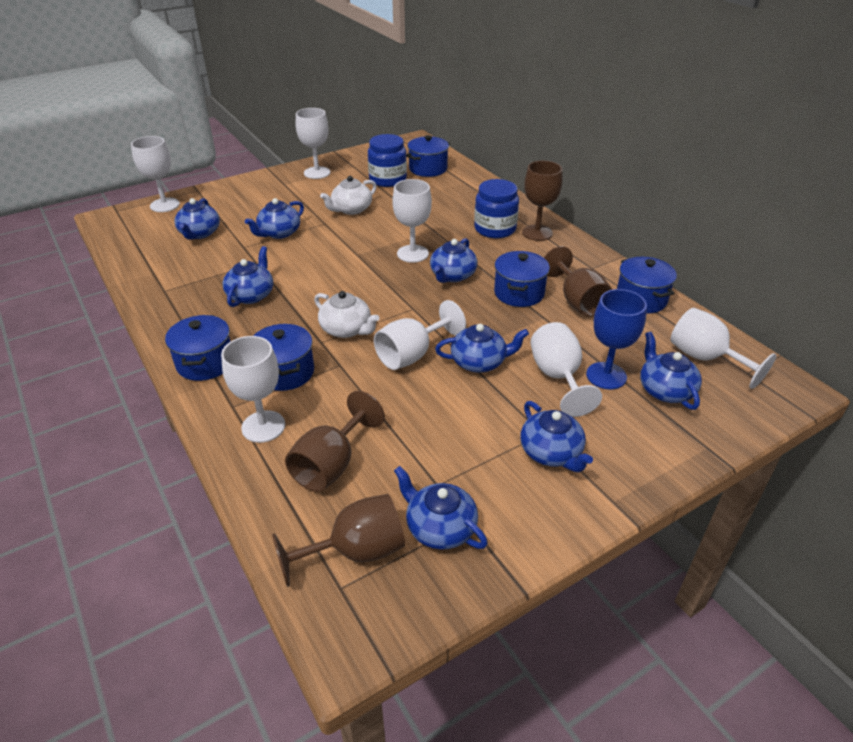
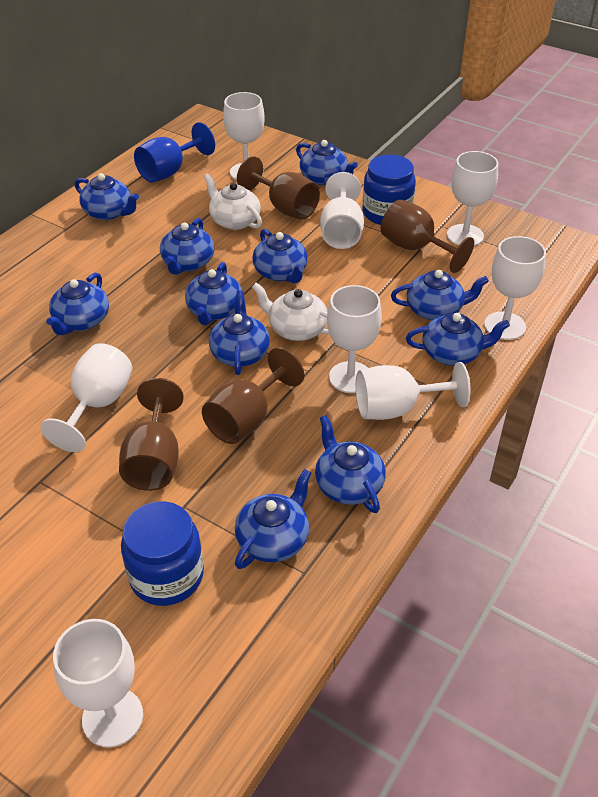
blue pot: [165,315,231,381] [253,324,314,391] [406,135,450,177] [494,251,550,307] [617,257,677,314] = 5 -> none = 0
blue teapot: [174,198,220,240] [223,246,273,307] [245,198,304,239] [394,466,488,550] [430,238,477,283] [435,324,529,373] [520,401,593,472] [640,332,702,410] = 8 -> [46,273,109,335] [75,173,139,220] [160,218,214,275] [185,262,242,325] [209,290,270,375] [235,469,311,569] [252,229,308,283] [296,140,358,185] [315,415,386,513] [391,270,489,320] [406,313,510,366] = 11
white goblet: [131,136,180,212] [221,336,285,443] [296,108,330,179] [374,300,466,370] [392,179,432,263] [530,322,602,417] [670,308,777,389] = 7 -> [41,343,132,452] [53,619,143,748] [223,92,265,180] [320,172,364,249] [327,285,382,393] [356,362,471,420] [447,151,498,246] [484,236,546,340] = 8

